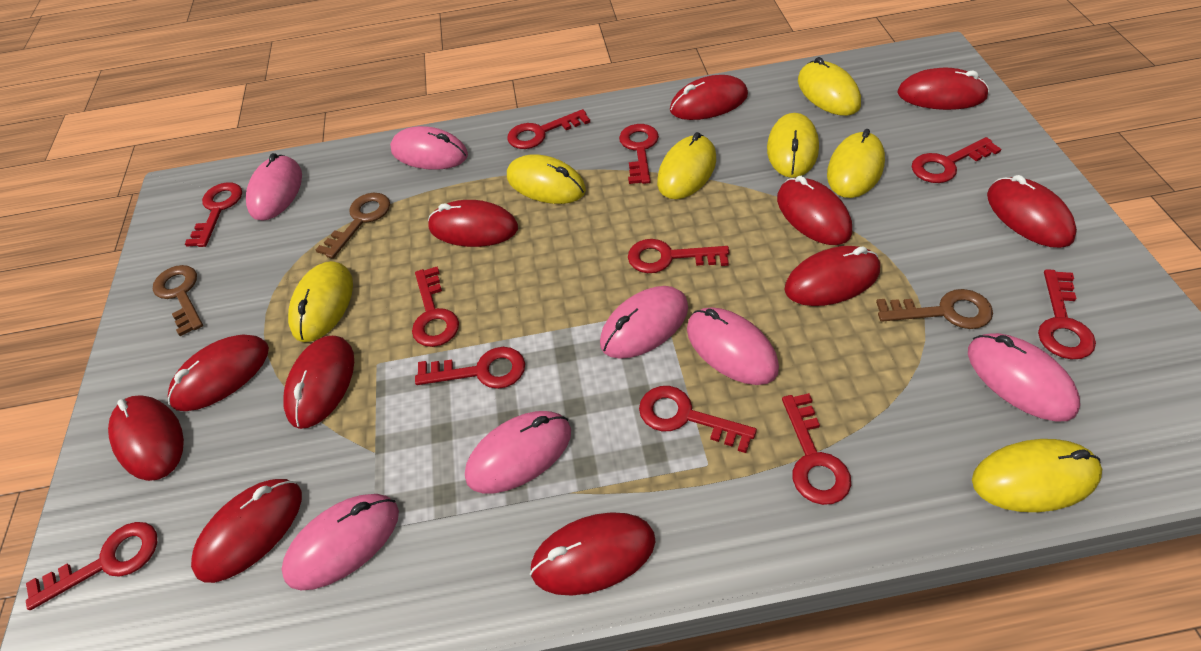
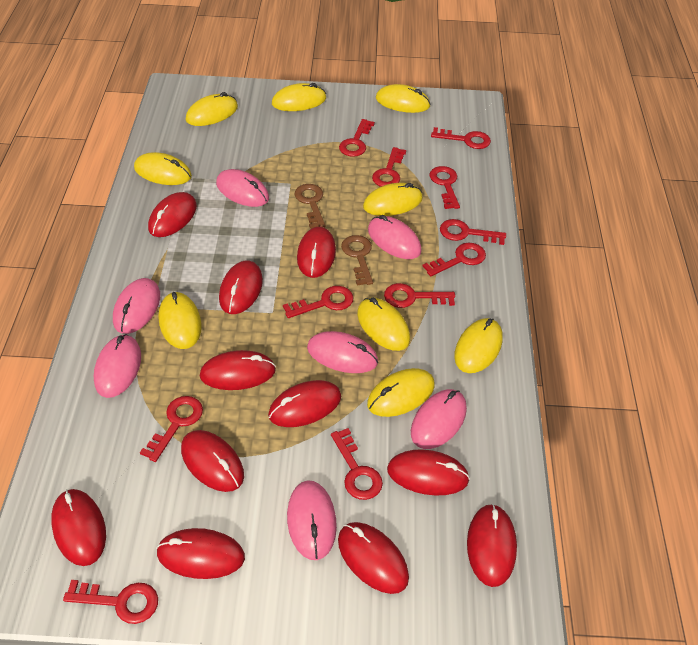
brown key: [153,265,203,336] [316,193,390,259] [876,289,993,329] = 3 -> [294,184,325,229] [341,235,373,285] = 2
yellow mouse: [288,261,353,342] [507,154,586,204] [657,132,716,199] [767,113,819,178] [798,57,861,116] [827,129,885,198] [972,439,1102,512] = 7 -> [134,152,192,185] [159,292,202,349] [186,92,238,126] [272,83,326,111] [357,298,410,351] [363,183,423,216] [367,368,435,417] [376,84,431,113] [454,318,503,373] = 9

